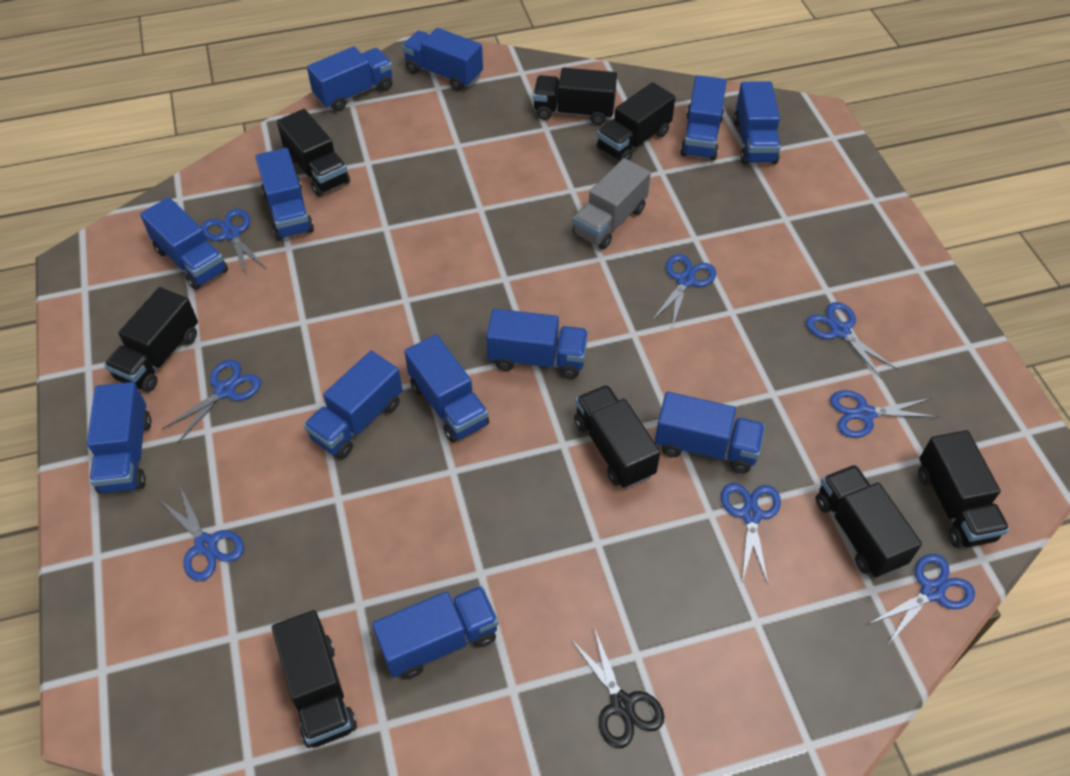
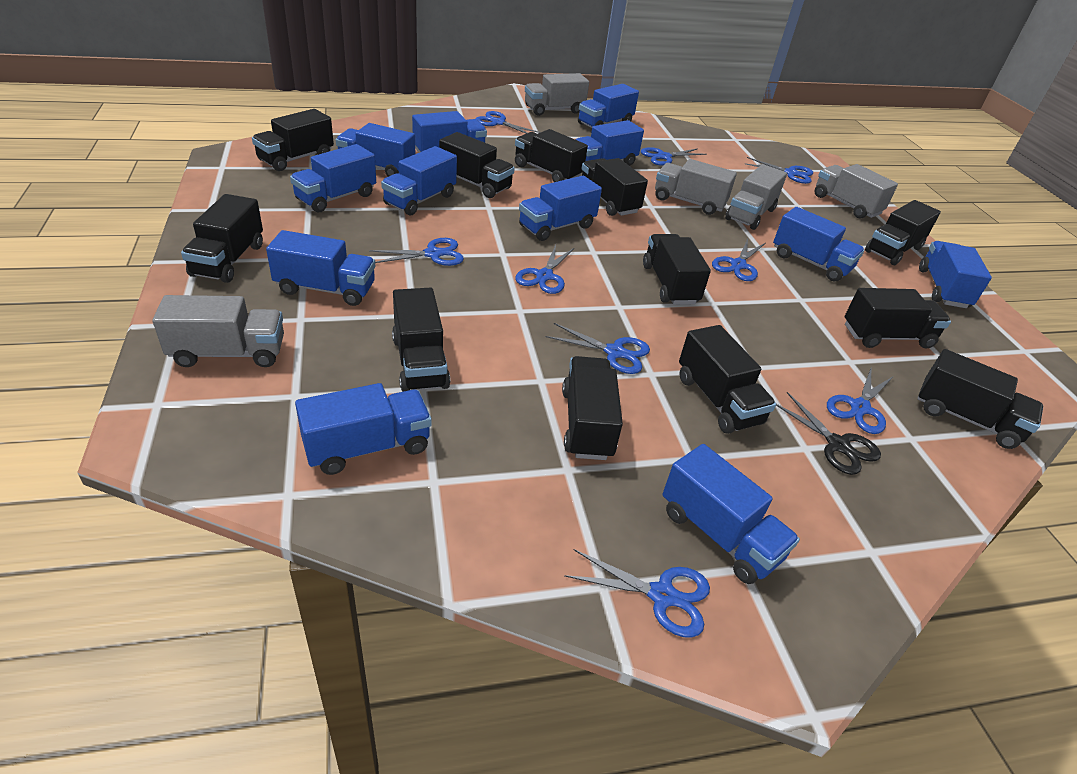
black truck: [104,287,198,392] [272,610,357,748] [277,109,350,196] [533,68,617,125] [574,385,660,488] [597,82,675,162] [816,465,922,578] [918,430,1010,548] = 8 -> [181,194,263,283] [252,109,334,171] [392,287,450,392] [439,132,515,198] [515,129,588,182] [562,356,623,460] [582,158,648,216] [643,234,711,305] [679,325,776,434] [845,288,951,349] [865,200,941,265] [917,349,1043,449] = 12
blue scissors: [158,484,244,581] [162,360,261,443] [201,209,266,276] [652,254,716,328] [721,483,781,584] [806,302,898,379] [830,390,938,438] [869,554,975,644] = 8 -> [369,238,464,266] [475,111,541,134] [515,245,574,294] [546,323,650,374] [564,549,710,638] [641,147,707,166] [712,239,765,281] [745,157,813,184] [827,368,894,434] = 9
grey truck: [572,158,651,249] = 1 -> [152,295,284,367] [525,73,589,116] [655,159,737,215] [725,164,787,230] [815,164,898,219] = 5

